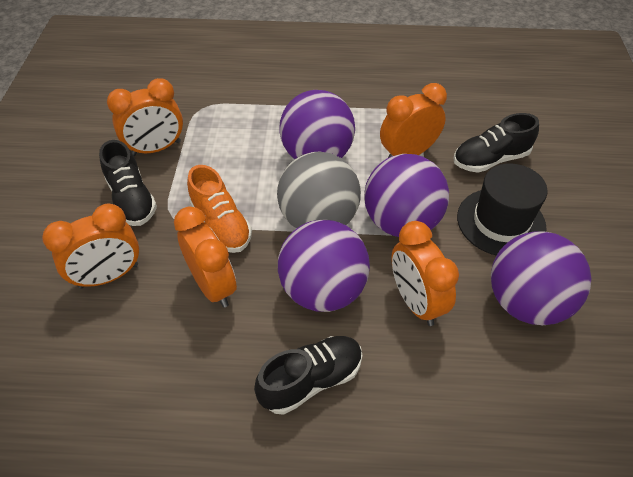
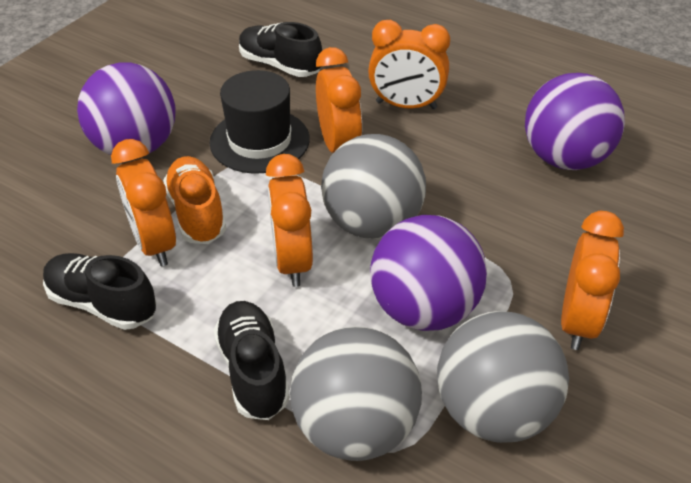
grey ball: [277,151,361,229] = 1 -> [290,326,422,461] [321,134,426,239] [437,311,569,443] = 3
purple ball: [278,220,370,312] [280,90,355,159] [364,154,449,237] [491,231,591,325] = 4 -> [77,62,176,155] [370,215,487,331] [525,73,625,170] = 3

